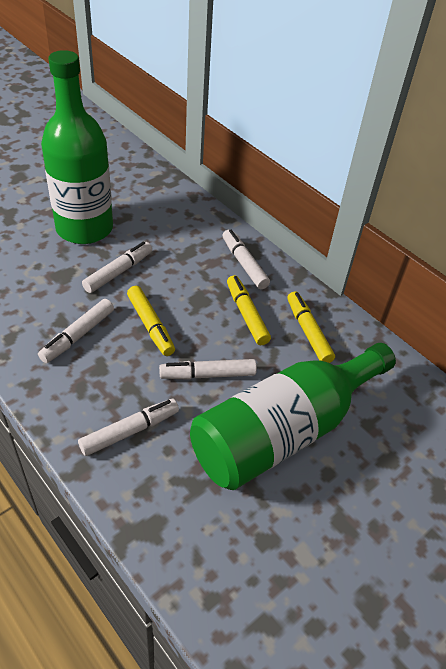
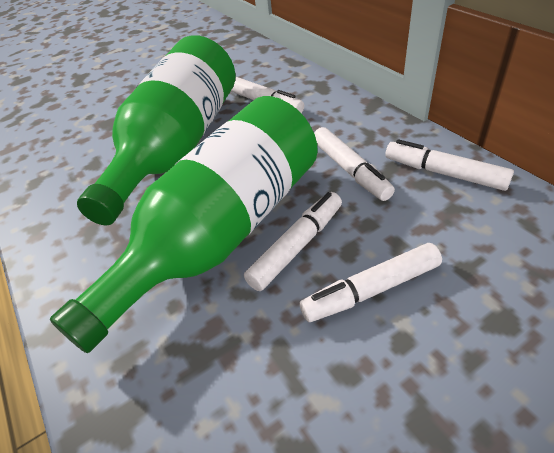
yellow marker: [127,286,175,356] [227,275,271,345] [287,291,335,363] = 3 -> none = 0

